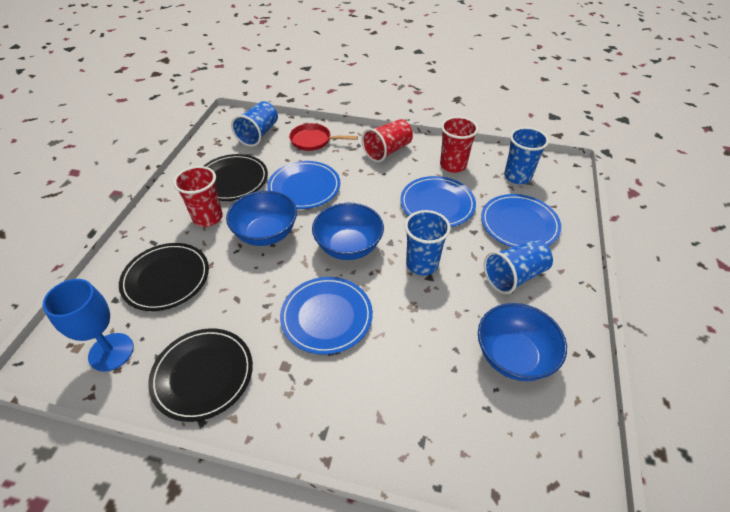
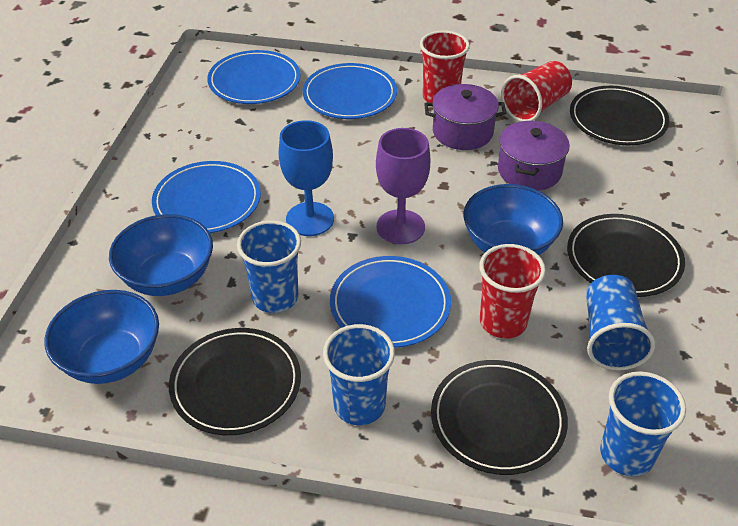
black plate: [119,243,209,311] [148,328,253,422] [204,154,268,201] = 3 -> [169,328,301,435] [431,360,568,475] [567,214,685,297] [570,86,669,145] = 4
purple goblet: none = 0 -> [376,128,430,244] = 1
purple pot: none = 0 -> [424,84,506,150] [498,120,570,191] = 2
red pan: [289,123,358,151] = 1 -> none = 0

